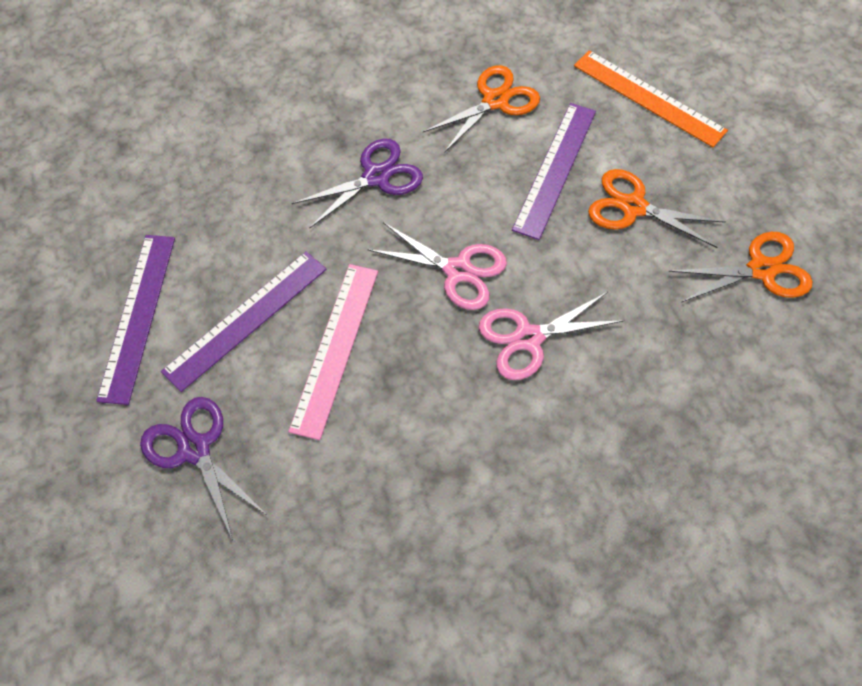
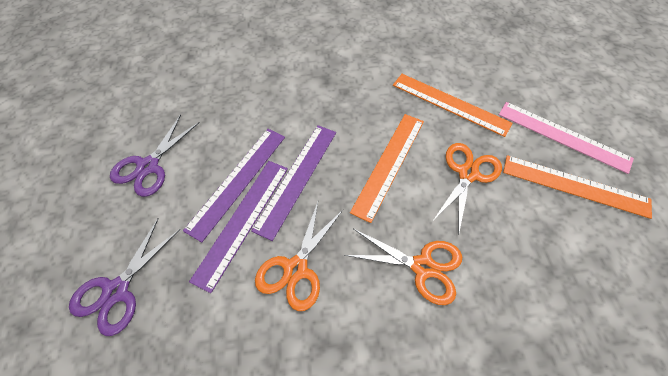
orange ruler: [574,50,728,147] = 1 -> [350,114,424,223] [393,74,512,137] [503,155,652,219] = 3
pink scissors: [367,222,507,310] [479,292,625,380] = 2 -> none = 0

